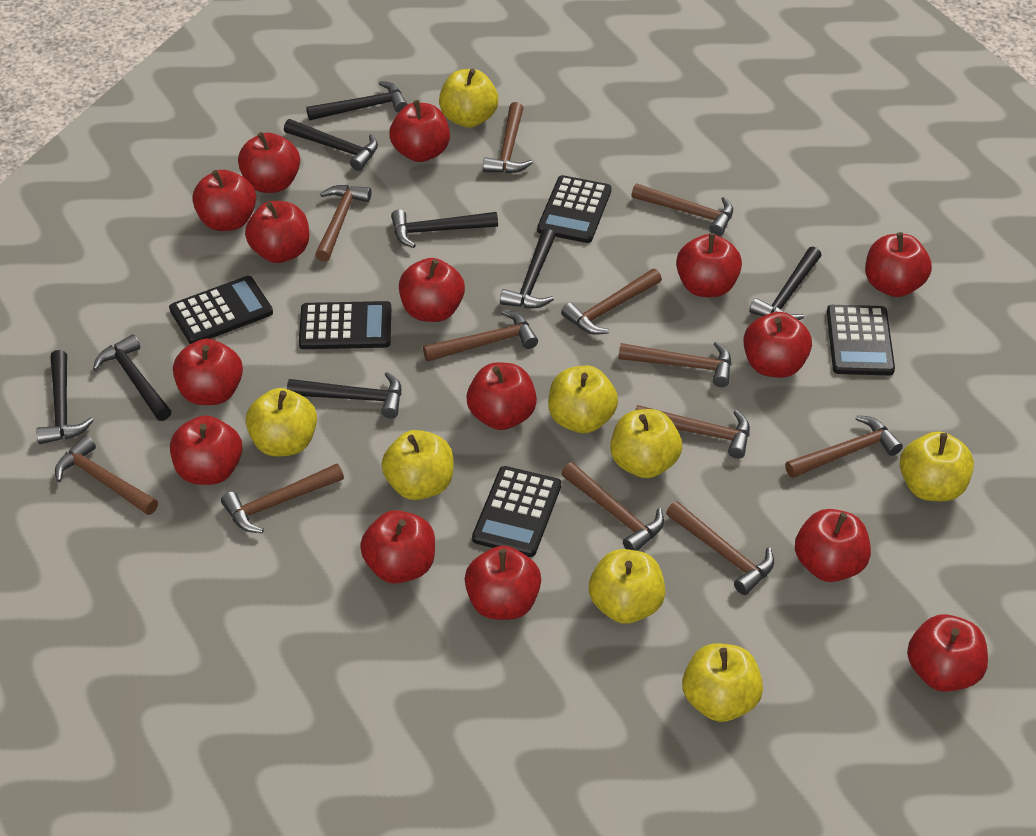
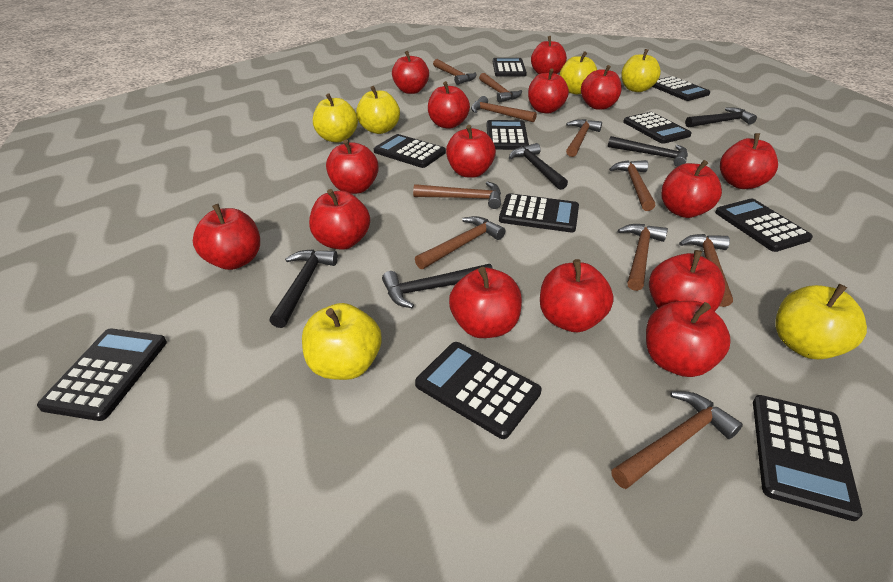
black calculator: [169,276,273,344] [299,301,391,349] [472,466,561,557] [537,175,611,243] [827,305,895,375] = 5 -> [37,329,167,421] [374,134,446,168] [415,342,542,439] [487,120,529,150] [493,58,527,77] [499,193,579,233] [623,112,691,144] [652,76,710,101] [715,198,813,252] [753,395,863,521] = 10
black hammer: [36,350,94,444] [93,334,171,421] [284,119,378,171] [287,372,401,418] [306,81,408,120] [391,209,498,248] [500,229,556,308] [749,247,822,320] = 8 -> [270,249,338,328] [382,264,493,308] [509,143,568,190] [608,136,688,167] [685,107,757,127] = 5
brown hammer: [55,436,158,515] [221,464,344,533] [315,185,371,262] [423,310,538,362] [483,102,532,173] [561,269,662,335] [562,462,664,551] [619,341,731,387] [631,184,733,236] [635,405,750,459] [666,501,774,595] [785,415,903,478] = 12 -> [413,181,501,209] [415,216,505,269] [433,59,477,85] [471,96,537,123] [479,73,522,103] [566,119,602,157] [609,160,655,211] [611,392,743,489] [618,224,668,291] [679,234,733,307] = 10
yellow apple: [246,388,317,457] [381,430,453,500] [439,69,498,128] [548,366,618,433] [589,549,665,624] [610,409,682,478] [682,643,763,722] [900,432,974,501] = 8 -> [302,303,381,380] [313,93,358,143] [356,86,400,134] [560,51,597,94] [621,49,661,92] [775,284,867,359] = 6

